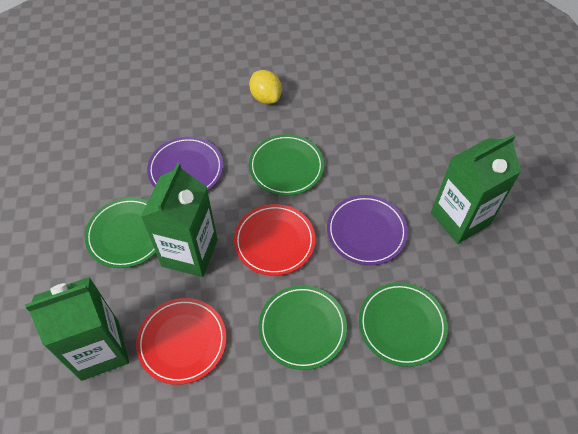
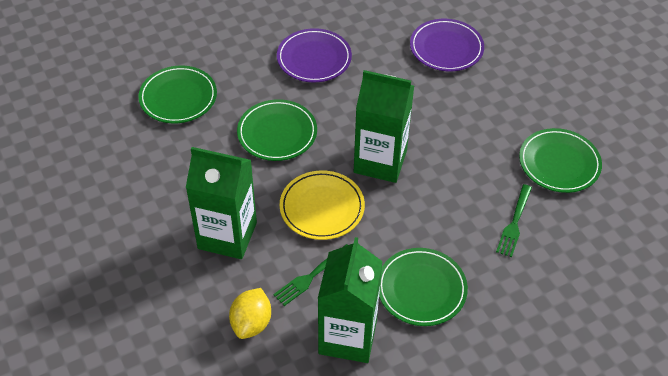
green fork: none = 0 -> [273,244,347,306] [496,184,532,257] = 2
red plate: [136,298,226,385] [234,204,315,276] = 2 -> none = 0
yellow plate: none = 0 -> [280,170,365,240] = 1

